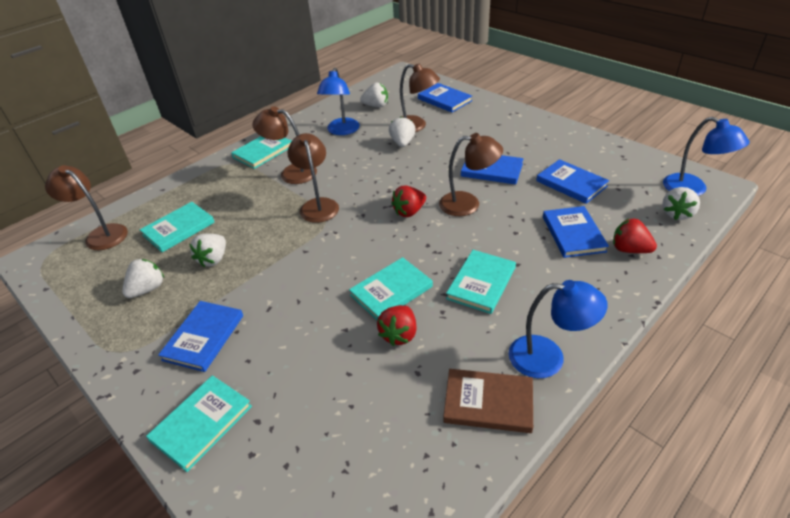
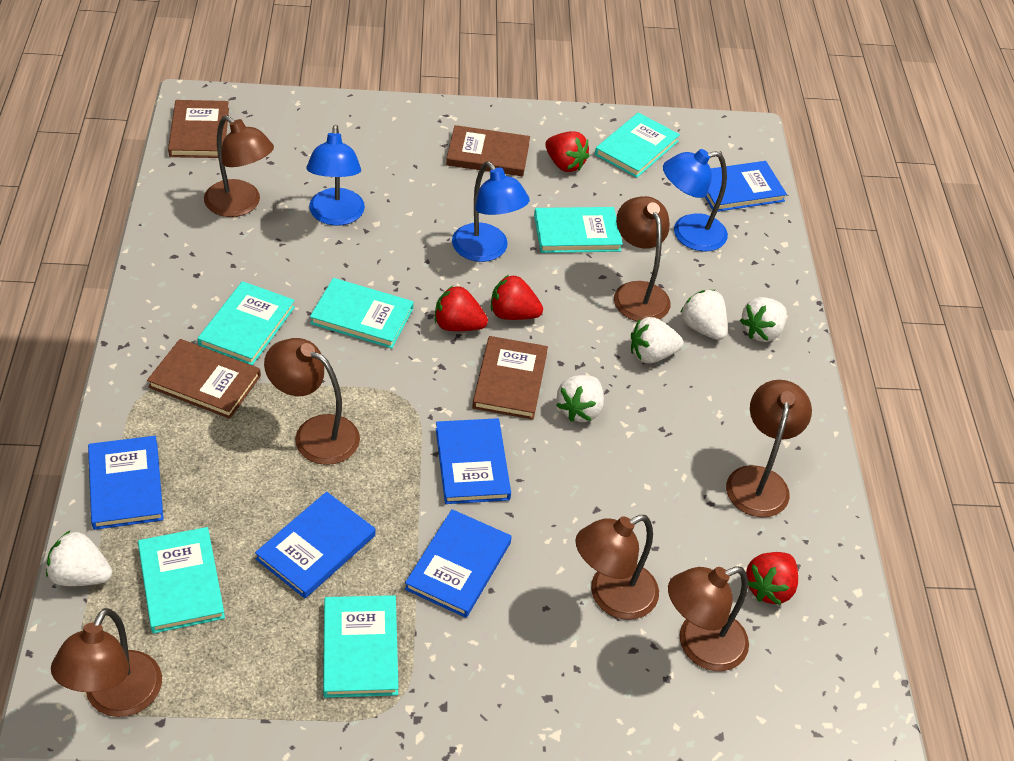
brown book: [443,369,533,433] = 1 -> [147,339,261,419] [168,100,229,158] [446,125,530,176] [472,336,548,420] = 4
brown lamp: [45,165,128,250] [252,106,317,184] [287,133,339,223] [400,63,440,132] [439,133,503,216] = 5 -> [51,608,162,717] [204,115,274,217] [264,338,360,465] [575,515,659,620] [614,196,671,322] [668,566,749,671] [726,380,812,518] = 7
red strawberry: [377,305,417,346] [391,186,426,217] [613,218,657,253] = 3 -> [435,286,488,331] [491,275,543,320] [545,131,589,172] [746,552,798,605] = 4
turquoise book: [140,202,215,252] [146,375,252,472] [231,136,292,169] [349,257,433,320] [446,250,516,314] = 5 -> [138,527,225,634] [197,281,295,365] [310,278,414,349] [323,595,398,698] [534,207,623,253] [595,113,680,178] = 6

